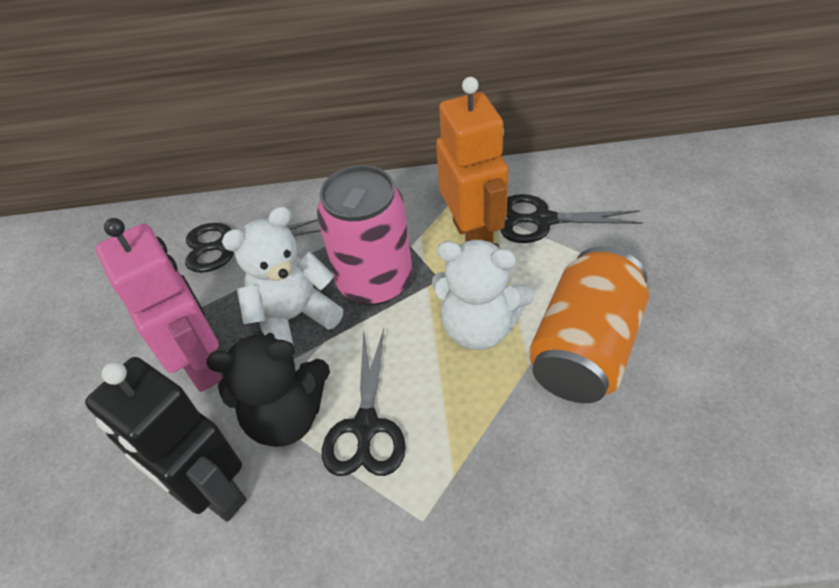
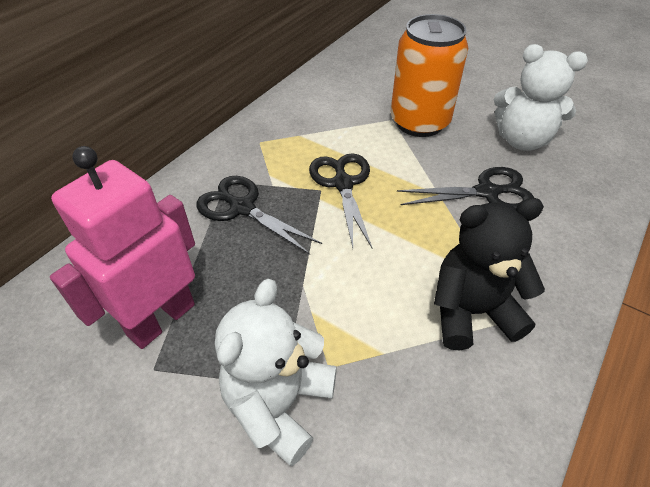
black robot: [85,357,247,522] = 1 -> none = 0
orange robot: [436,77,508,243] = 1 -> none = 0
pink can: [317,165,412,305] = 1 -> none = 0

